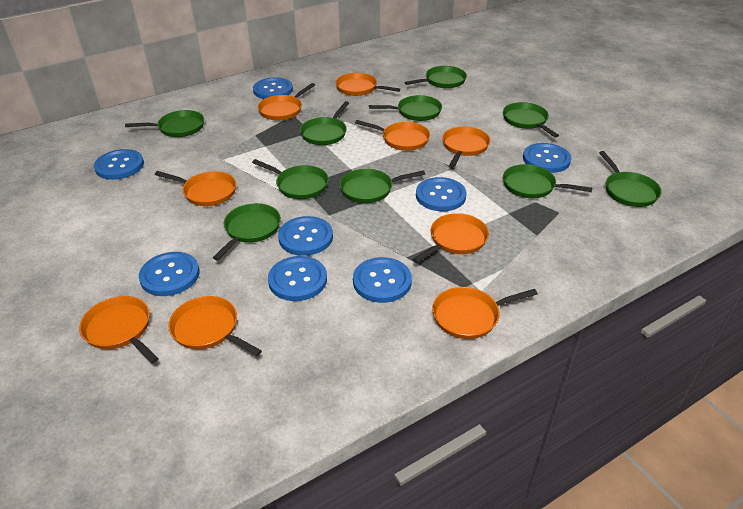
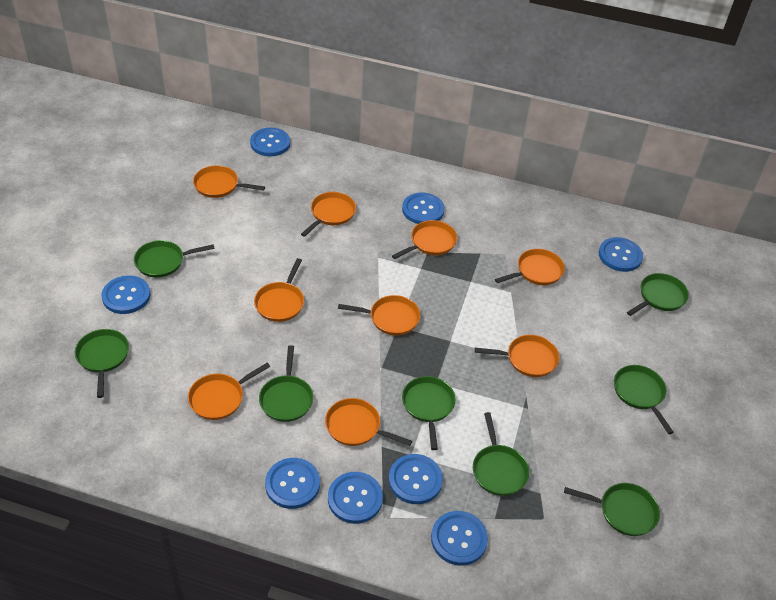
green pan: [125,110,204,137] [213,203,281,260] [252,159,329,199] [300,101,349,145] [340,169,425,203] [369,95,442,121] [405,66,467,88] [503,102,559,138] [503,164,592,198] [599,151,662,207] = 10 -> [75,329,129,398] [134,240,215,278] [259,345,314,422] [402,376,456,450] [473,412,529,496] [564,483,660,536] [614,365,674,434] [627,273,689,316] = 8

